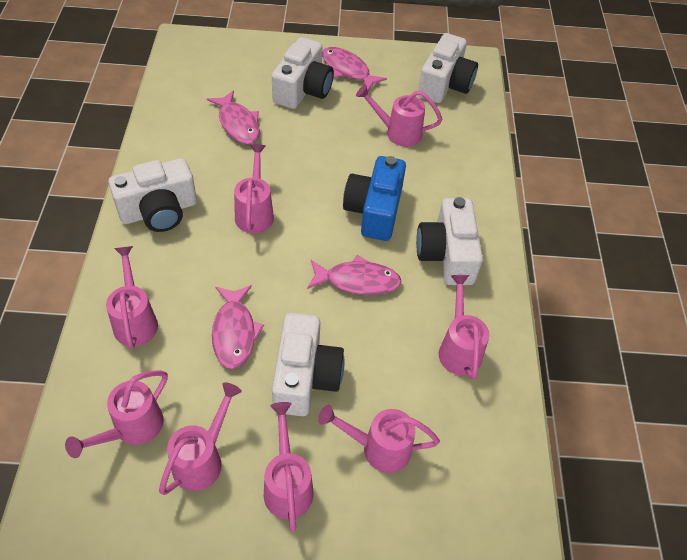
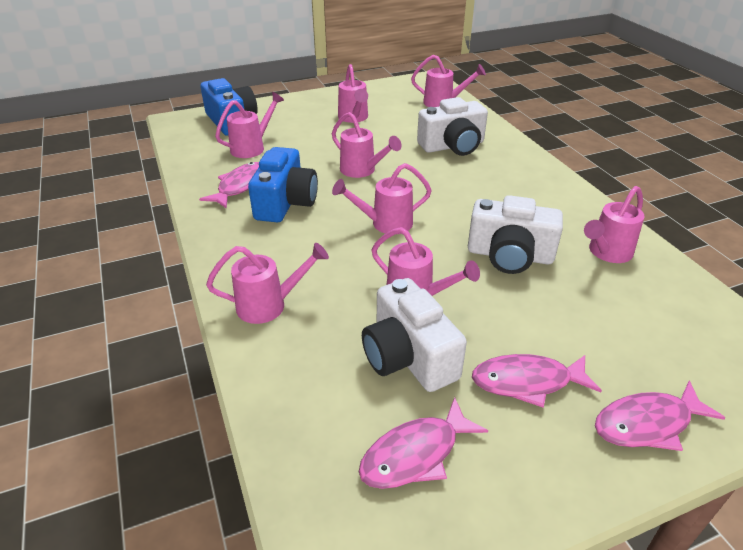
blue camera: [343,156,406,241] = 1 -> [200,78,258,136] [248,147,318,223] = 2
white camera: [108,158,197,232] [272,37,334,109] [272,313,344,416] [416,197,483,285] [418,33,478,103] = 5 -> [362,278,467,392] [417,97,488,156] [468,195,563,274] = 3

